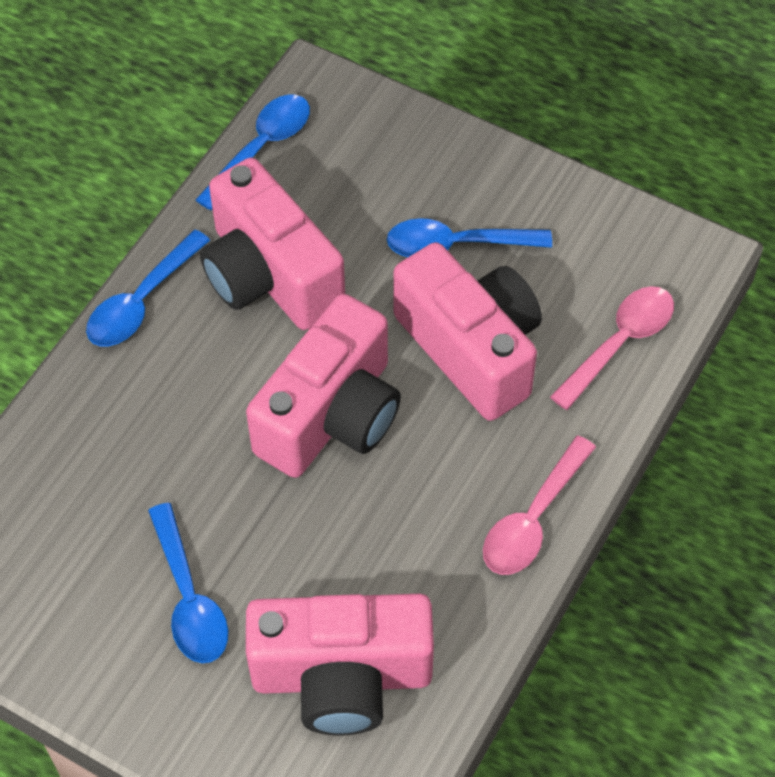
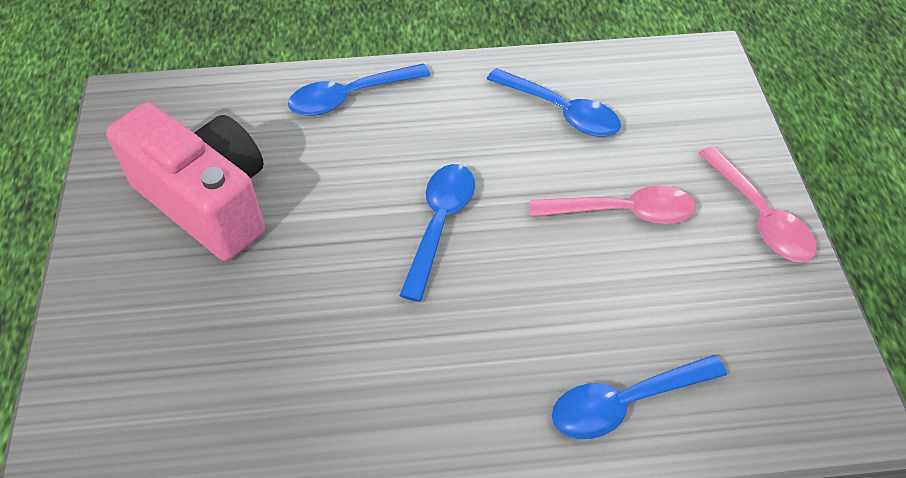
pink camera: [200,158,345,330] [246,294,401,478] [246,594,434,735] [394,242,542,421] = 4 -> [106,102,265,261] = 1

